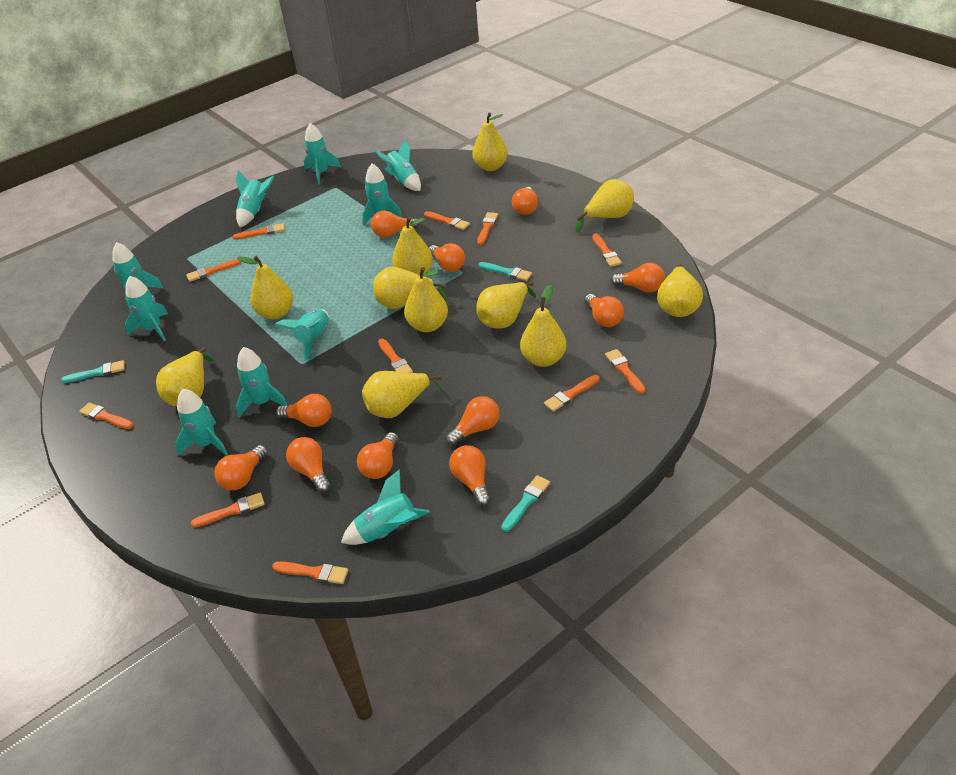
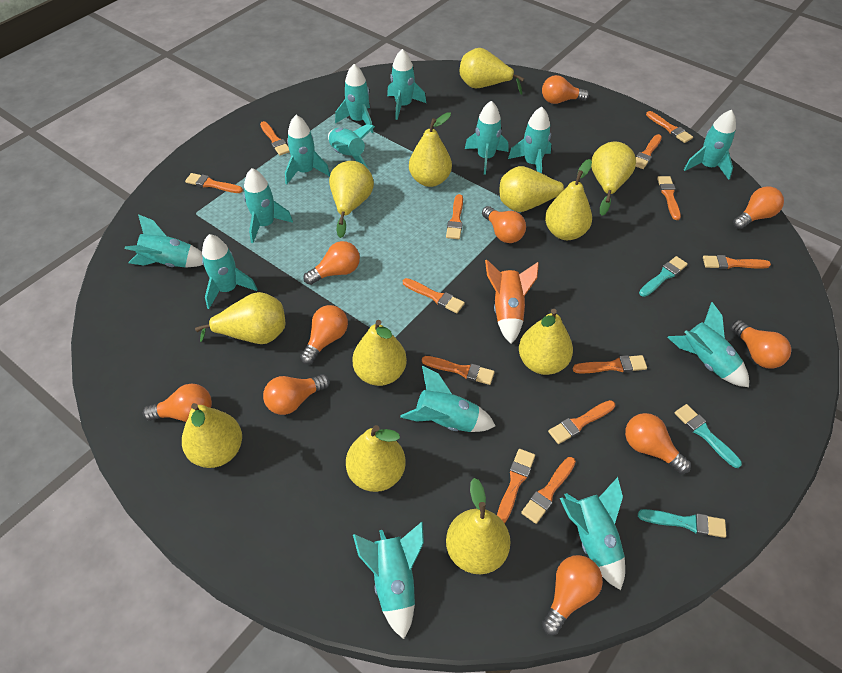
orange brush: [79,402,133,429] [186,259,241,282] [191,492,265,528] [233,223,285,240] [272,561,348,584] [378,339,413,373] [424,211,470,230] [477,212,498,245] [544,375,600,412] [592,234,622,267] [605,349,646,394] = 11 -> [185,173,243,193] [260,121,290,156] [403,278,465,313] [422,356,495,385] [446,194,463,239] [497,449,535,523] [521,457,576,524] [548,400,615,444] [573,355,647,374] [636,134,662,169] [646,111,693,143] [657,176,681,220] [703,255,771,269] = 13
orange light bulb: [214,445,268,490] [276,394,332,427] [286,437,331,493] [357,432,399,479] [371,210,419,237] [429,243,465,272] [446,396,499,446] [449,445,491,506] [512,187,538,215] [584,294,624,327] [611,263,665,293] = 11 -> [143,384,212,422] [263,374,330,415] [300,305,348,364] [304,241,360,285] [482,206,526,243] [542,75,589,104] [542,555,603,635] [625,413,691,474] [731,320,791,368] [733,186,784,229] = 10
orange rocket: none = 0 -> [485,260,539,344] = 1
turquoise rocket: [112,242,164,311] [125,276,168,341] [175,389,228,456] [236,170,274,227] [236,347,287,417] [275,309,329,362] [304,123,341,185] [341,469,430,545] [362,163,402,225] [374,140,421,191] = 10 -> [125,214,203,268] [202,234,257,309] [243,168,293,243] [285,115,330,185] [328,124,375,171] [335,64,373,133] [353,522,424,639] [387,49,426,120] [400,365,496,432] [465,101,509,175] [508,107,551,173] [560,477,625,590] [667,302,749,387] [684,110,736,180] = 14
yellow pear: [156,347,213,406] [237,256,293,319] [362,371,445,418] [373,267,449,309] [392,217,433,275] [404,267,448,332] [472,112,508,171] [476,282,536,328] [520,285,567,367] [575,179,634,232] [657,264,703,317] = 11 -> [182,403,242,468] [195,292,285,344] [329,161,374,238] [346,425,406,492] [352,320,407,386] [409,112,452,187] [446,478,510,574] [460,48,524,95] [500,166,565,212] [519,309,573,375] [545,159,592,240] [591,142,636,215] = 12

